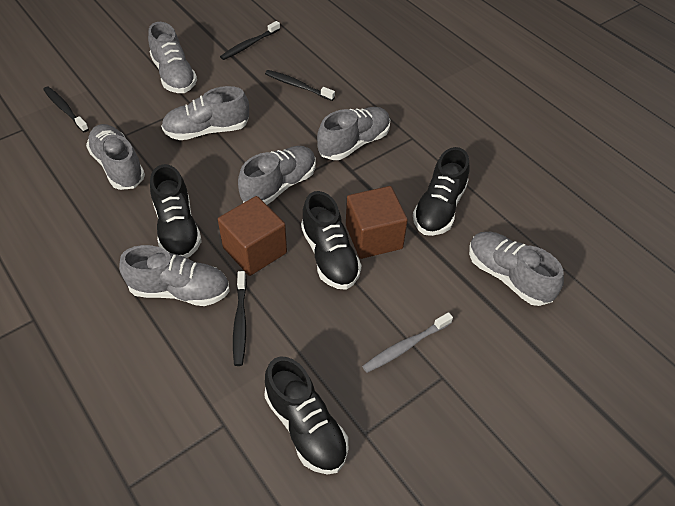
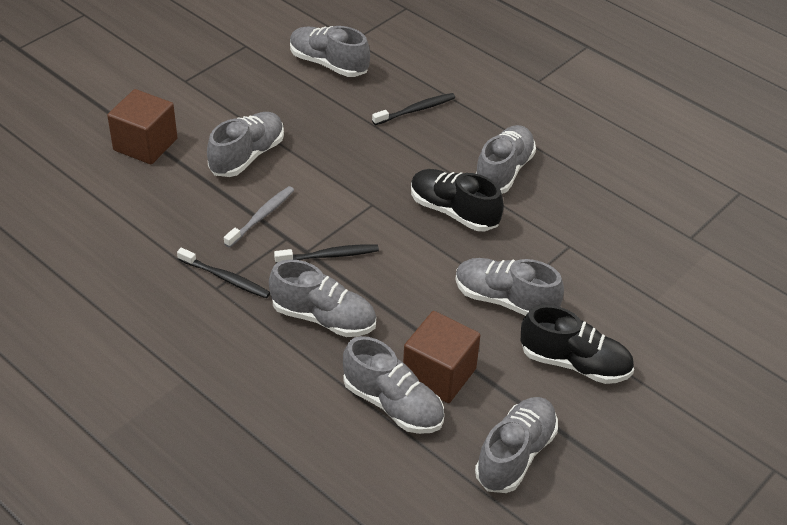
black shoe: [150,164,202,258] [264,356,348,474] [301,191,362,290] [413,147,470,236] = 4 -> [411,169,504,232] [521,305,634,384] = 2
black toothbrush: [43,86,89,132] [220,21,280,60] [233,271,247,366] [265,70,335,101] = 4 -> [177,248,270,298] [274,244,379,263] [372,93,455,125] = 3

